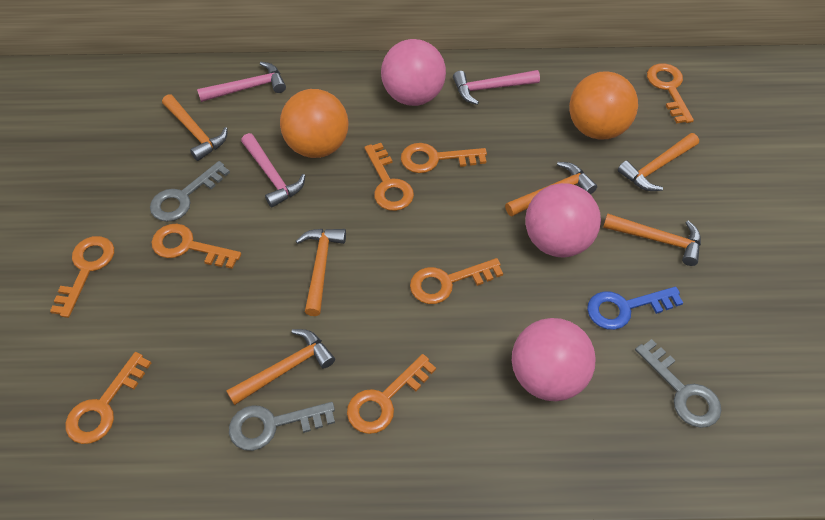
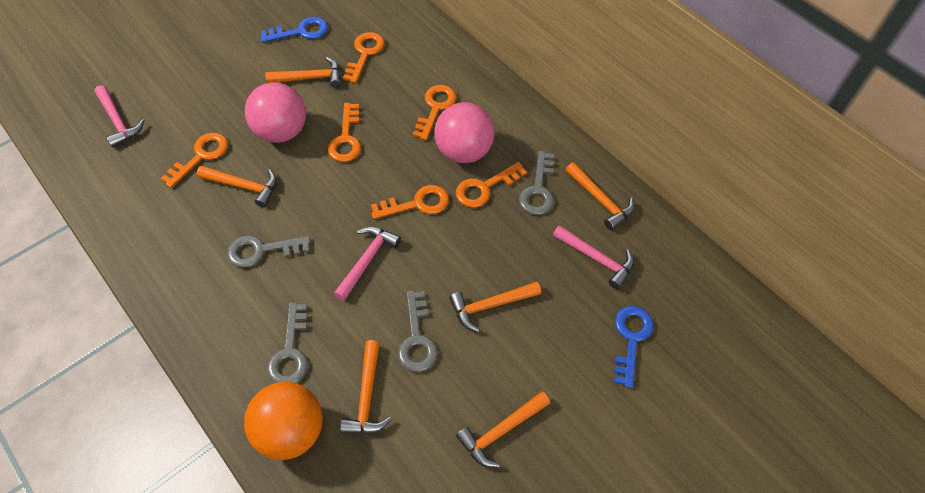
blue key: [587,287,683,330] = 1 -> [260,17,328,43] [614,306,654,388] = 2
grey key: [150,161,230,222] [229,402,335,451] [635,339,722,428] = 3 -> [227,235,311,268] [267,302,308,383] [398,291,438,372] [519,151,554,215] = 4
orange ball: [280,89,349,158] [569,71,638,140] = 2 -> [244,382,323,460] = 1
orange key: [50,236,114,318] [65,352,151,444] [151,224,241,269] [347,354,436,434] [364,143,414,211] [401,143,487,173] [410,258,503,304] [647,63,694,123] = 8 -> [161,133,228,188] [327,103,361,162] [343,32,385,83] [371,185,449,219] [413,85,456,141] [456,162,527,208] = 6
pink ball: [381,39,446,106] [512,318,596,401] [525,183,601,258] = 3 -> [245,82,306,143] [434,102,494,163] = 2

